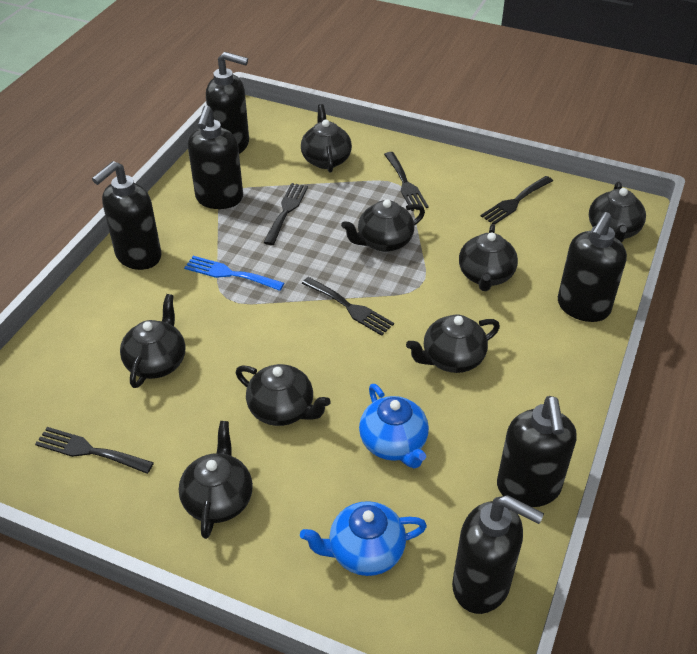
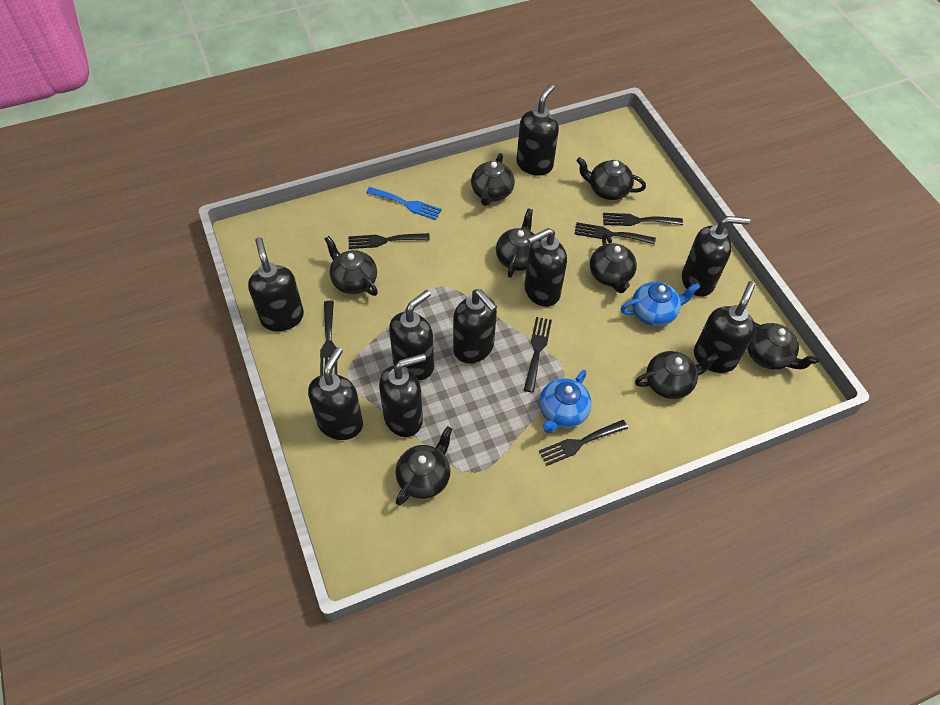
black fork: [35,427,154,474] [263,183,308,245] [302,277,394,336] [384,152,429,211] [481,176,553,225] = 5 -> [320,301,337,375] [348,233,430,249] [524,317,552,393] [539,420,628,466] [575,222,656,245] [603,213,683,226] = 6
black soap dispenser: [92,161,162,270] [188,105,243,209] [206,52,249,154] [452,495,544,614] [497,396,577,507] [558,212,627,322] = 6 -> [248,237,304,331] [308,347,363,440] [379,353,426,437] [389,290,434,381] [453,289,497,363] [516,84,559,176] [524,228,567,307] [682,216,750,297] [694,281,756,373] = 9

